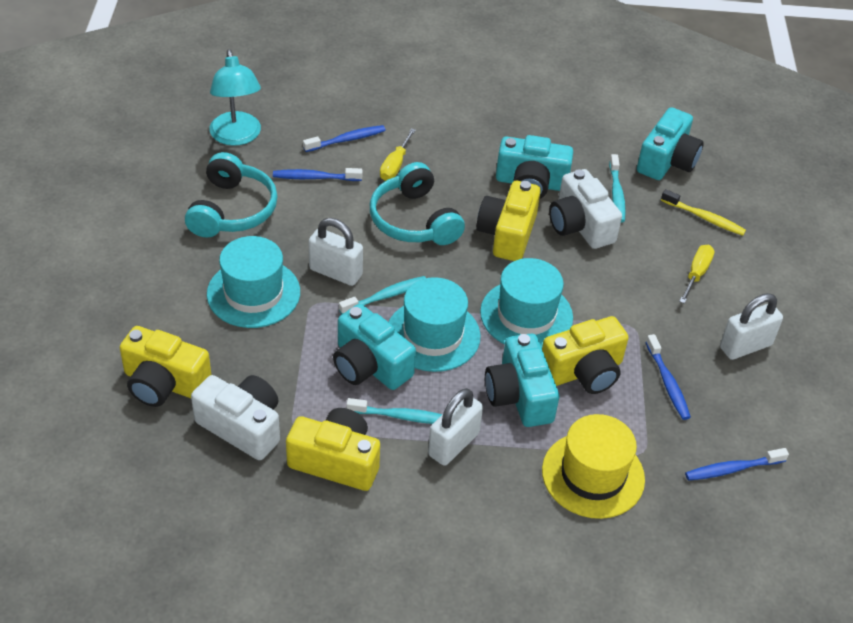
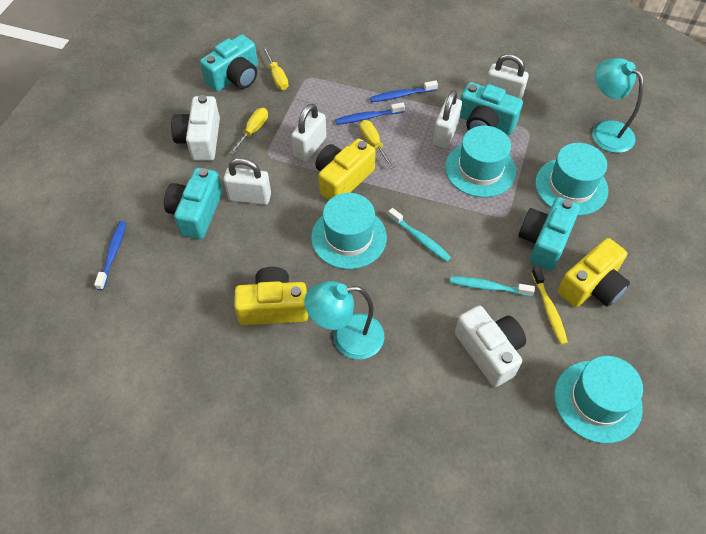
blue toothbrush: [273,168,363,181] [303,125,386,152] [645,334,691,420] [685,448,789,481] = 4 -> [94,221,126,290] [335,102,405,125] [370,80,438,102] = 3
turquoise hat: [207,236,300,328] [389,277,481,372] [480,258,573,348] = 3 -> [311,193,387,269] [445,126,516,197] [535,143,608,216] [554,356,643,444] = 4
turquoise headphones: [185,152,278,238] [370,162,465,245] = 2 -> none = 0
turquoise lamp: [209,49,261,146] = 1 -> [304,281,384,359] [592,58,644,153] = 2
turquoise toothbrush: [339,276,426,314] [346,398,442,424] [609,154,626,223] = 3 -> [388,208,451,262] [450,276,535,296] = 2
white padlock: [309,218,363,286] [428,388,483,466] [720,293,783,360] = 3 -> [224,158,271,205] [291,103,326,161] [433,90,462,148] [485,54,529,99] = 4
yellow camera: [120,326,211,407] [286,408,380,491] [477,181,541,261] [542,316,629,394] = 4 -> [234,267,308,325] [315,139,376,200] [558,238,630,307] = 3
yellow hat: [542,414,645,519] = 1 -> none = 0
yellow screwdriver: [380,128,416,181] [679,245,715,304] = 2 -> [229,108,268,155] [263,47,289,90] [359,120,394,168] = 3

